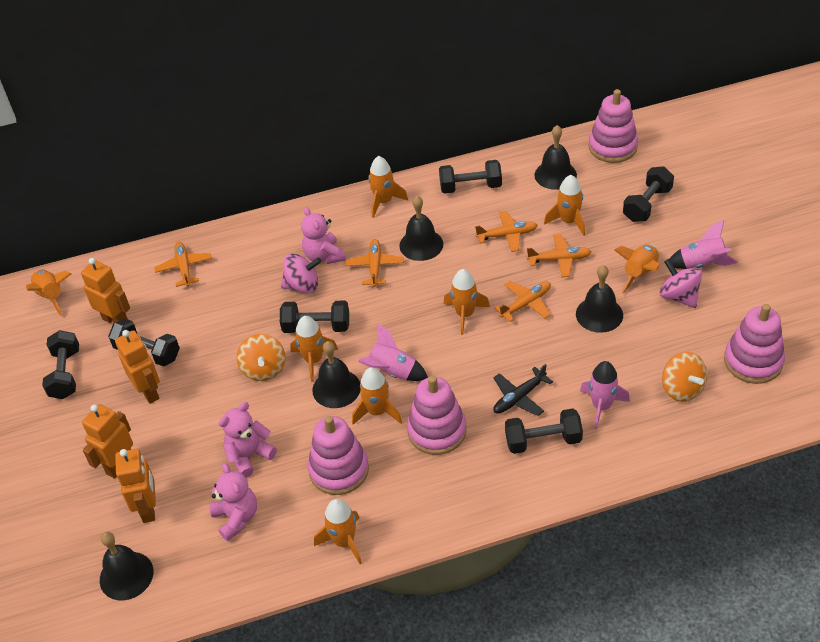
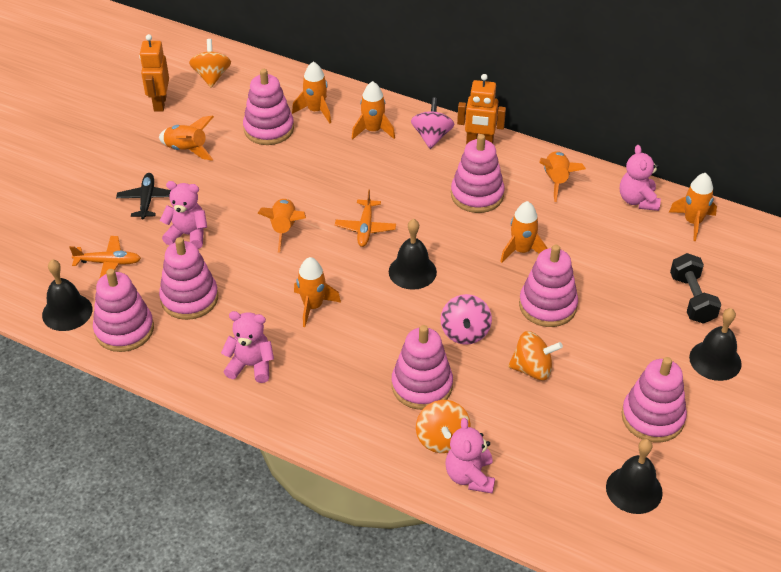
black bell: [100,532,154,601] [312,341,360,408] [399,196,443,261] [534,125,577,190] [576,265,623,333] = 5 -> [42,259,92,331] [389,219,437,290] [606,439,663,514] [689,308,742,381] = 4
black dumbbell: [42,330,79,399] [108,319,180,367] [280,301,349,333] [439,160,502,194] [505,409,583,454] [623,166,674,222] = 6 -> [670,253,721,324] = 1
orange plane: [154,242,212,287] [346,239,404,287] [475,211,538,252] [494,281,551,322] [527,234,591,277] = 5 -> [69,236,141,279] [335,190,396,247] = 2
orange robot: [81,258,130,323] [82,404,133,479] [115,330,160,404] [115,449,156,523] = 4 -> [139,34,169,112] [457,74,506,145] = 2
orange spinning top: [237,334,286,381] [662,352,707,402] = 2 -> [189,39,231,88] [416,400,470,453] [508,331,563,380] = 3
pink rocket: [359,323,428,381] [580,361,630,429] [670,220,738,269] = 3 -> none = 0
pink stacking toy: [308,416,369,495] [407,376,467,455] [589,89,638,163] [724,304,785,384] = 4 -> [93,269,154,352] [159,237,218,320] [243,69,294,145] [392,325,453,410] [451,134,505,213] [519,245,578,327] [622,357,687,443] = 7
pink teddy bear: [209,463,257,541] [219,402,277,478] [301,207,346,264] = 3 -> [160,181,207,249] [221,311,274,383] [445,418,495,493] [620,145,661,211] = 4

